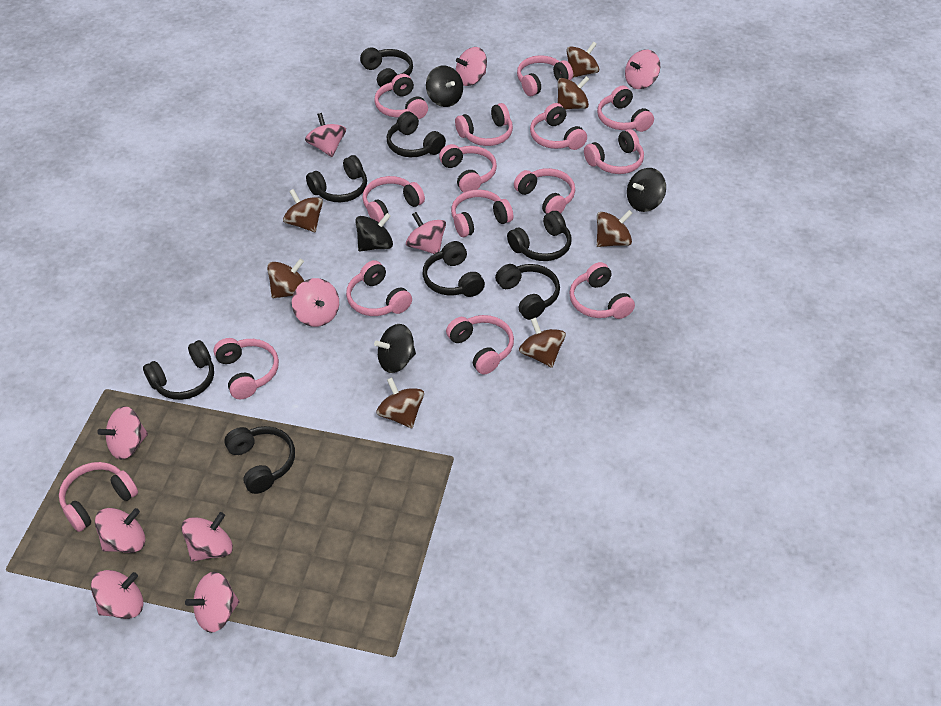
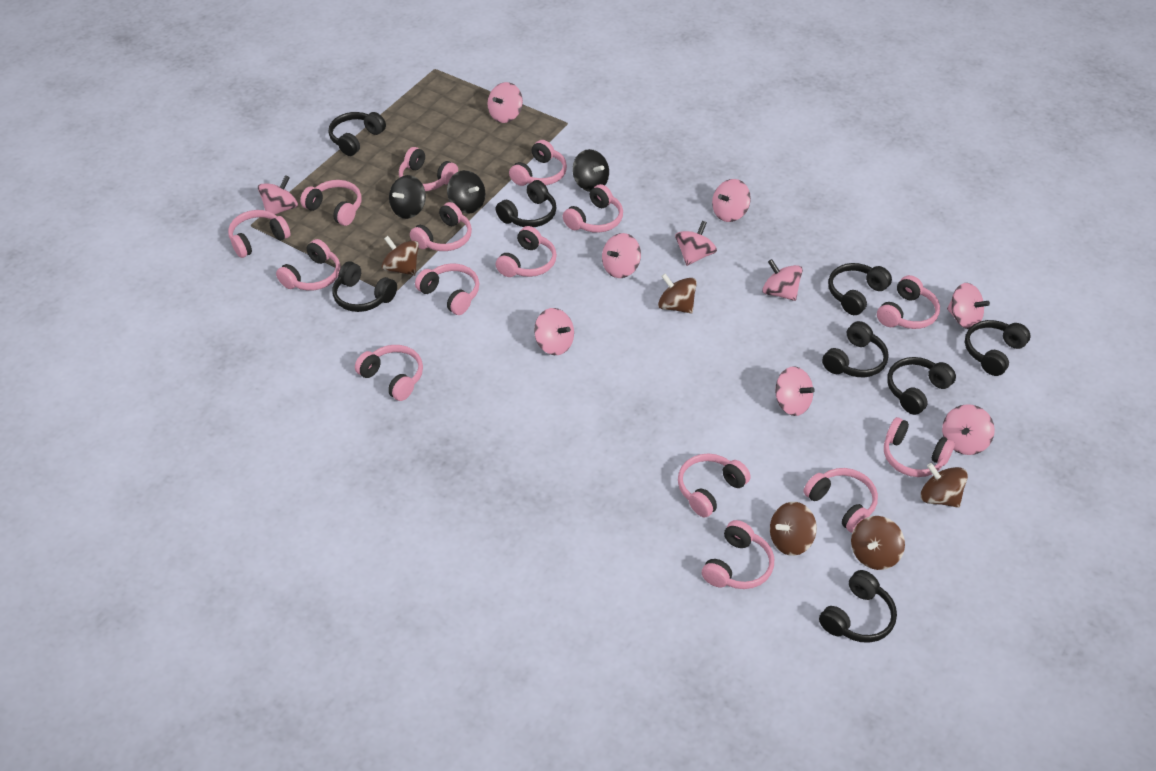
black spinning top: [355,213,393,251] [374,324,416,373] [426,66,463,107] [627,168,666,212] = 4 -> [389,175,426,219] [447,170,485,214] [572,149,609,192] = 3
brown spinning top: [267,258,304,298] [283,189,323,232] [376,377,424,428] [519,318,566,368] [558,76,589,110] [566,41,599,78] [597,210,632,247] = 7 -> [381,236,419,276] [658,274,697,313] [770,502,817,556] [851,516,905,570] [921,463,968,508] = 5

